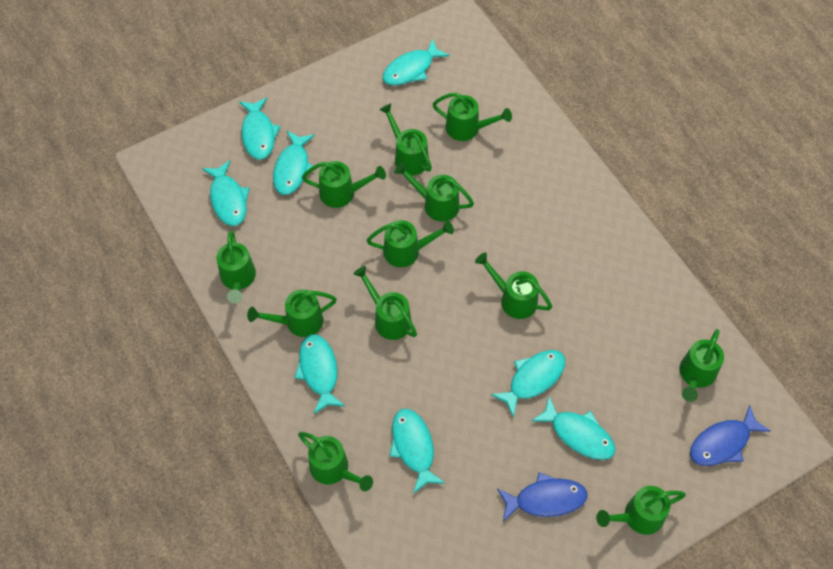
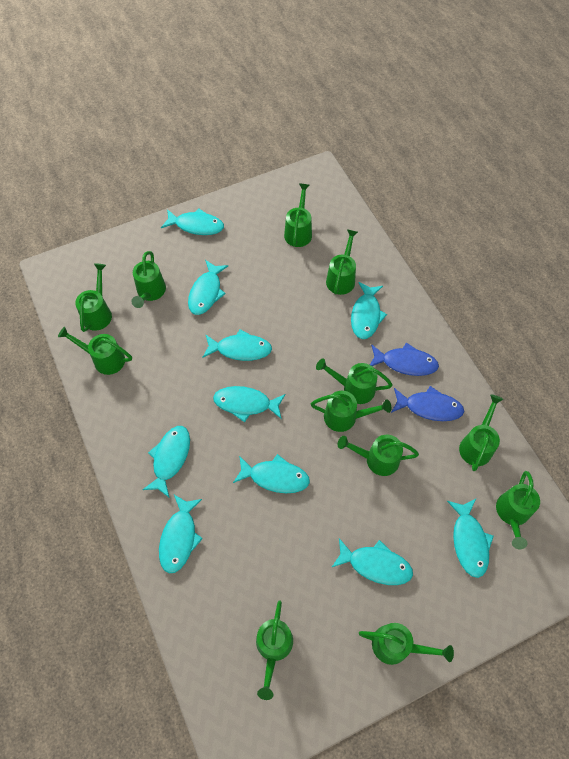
turquoise fish: [202,160,250,226] [239,97,281,160] [273,131,315,195] [294,334,345,414] [382,39,450,86] [390,409,445,494] [491,350,565,417] [531,397,616,460] = 8 -> [142,426,190,498] [159,495,203,574] [161,208,224,235] [188,260,229,315] [203,329,272,361] [213,386,286,422] [233,454,310,493] [332,538,413,585] [351,282,387,339] [447,499,494,578] = 10

